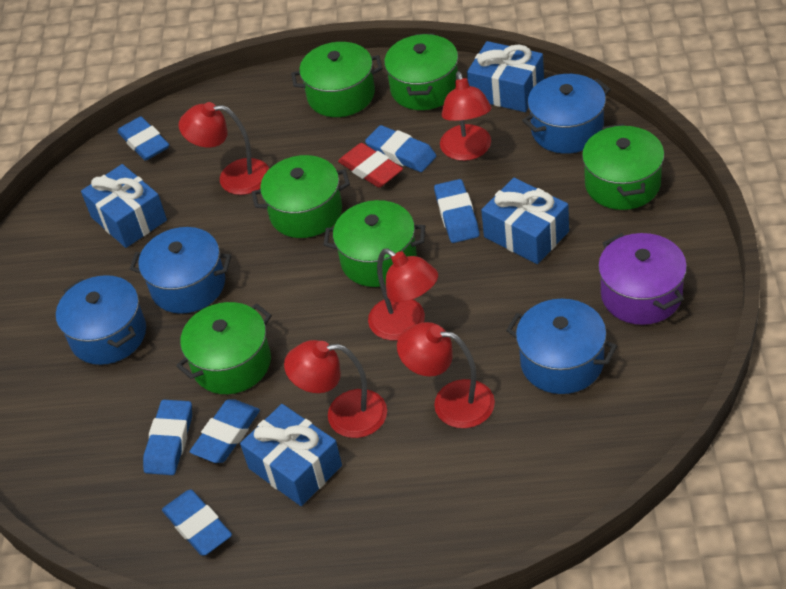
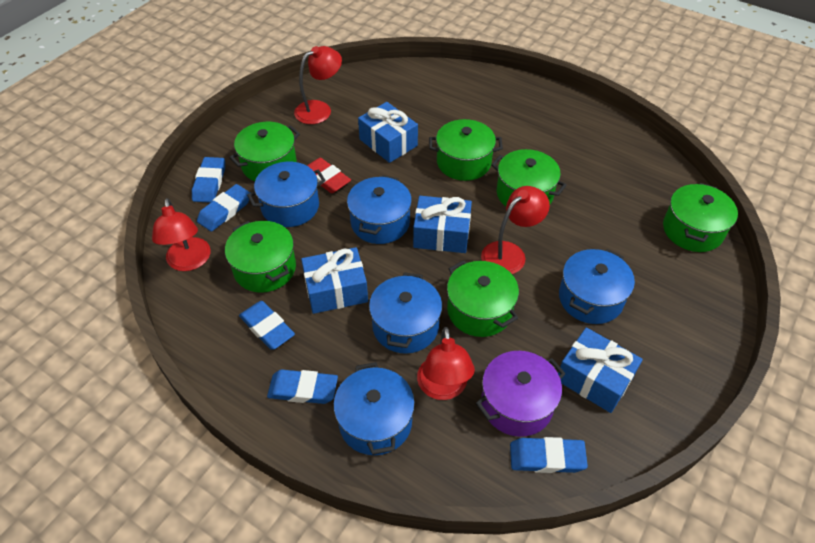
blue eraser: [117,116,169,161] [143,400,192,475] [162,490,232,556] [190,399,260,463] [365,125,436,172] [434,179,479,243] = 6 -> [192,157,225,203] [197,184,250,232] [239,301,295,350] [267,370,338,404] [510,437,588,473] = 5
blue pot: [56,275,146,365] [130,227,231,314] [506,299,617,394] [522,74,611,154] = 4 -> [247,162,326,227] [333,362,415,455] [347,175,412,244] [369,272,442,354] [559,249,635,324] = 5
red lamp: [179,102,269,195] [284,340,387,438] [368,249,438,341] [397,322,495,428] [440,71,492,161] = 5 -> [152,198,211,271] [294,46,342,124] [417,327,475,400] [481,186,550,274] = 4

